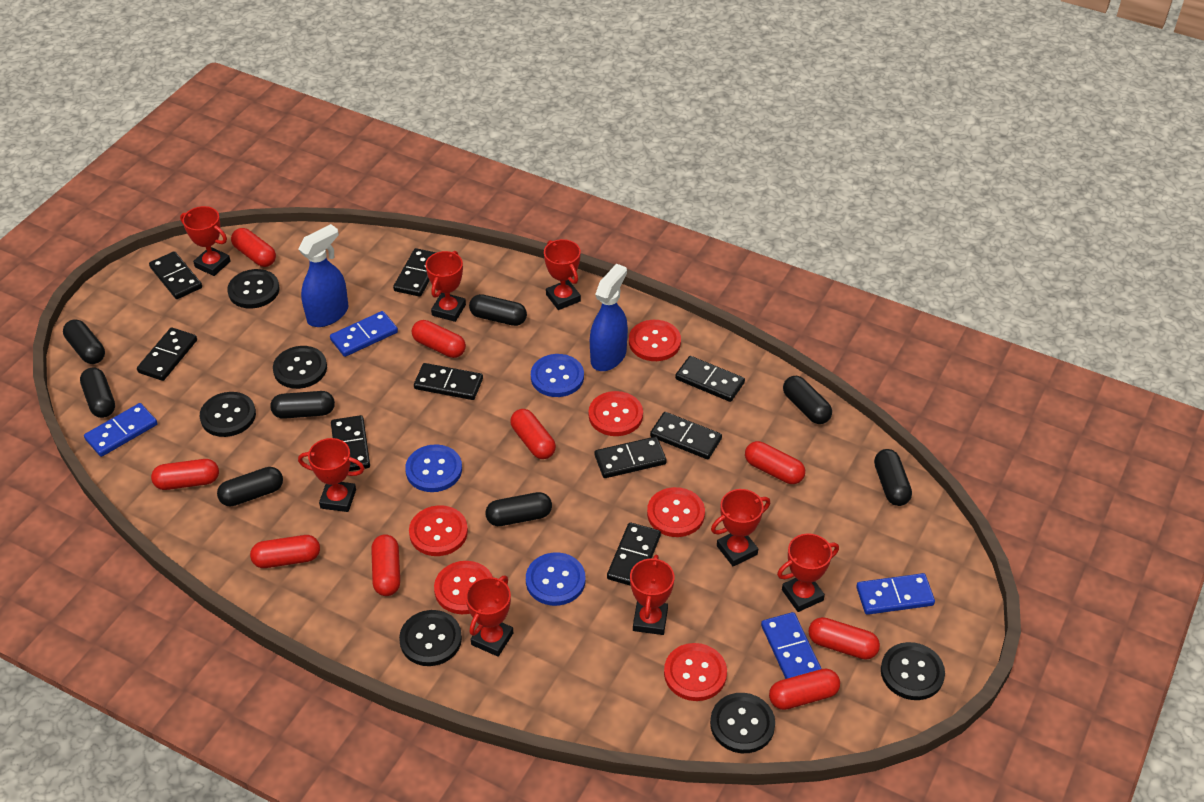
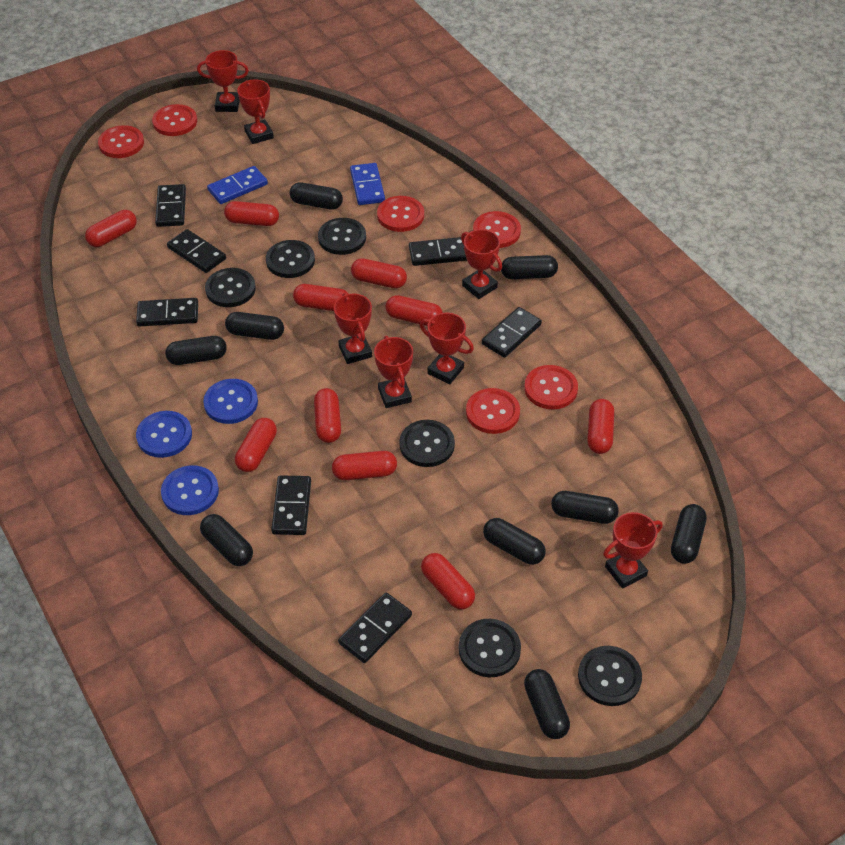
black capsule: [63,319,105,364] [80,368,115,418] [217,467,283,507] [270,391,335,419] [469,294,527,326] [485,492,552,526] [783,376,832,424] [874,449,912,506] = 8 -> [165,336,227,365] [200,514,253,566] [225,312,284,340] [290,182,343,210] [483,518,546,565] [501,255,558,279] [524,669,570,739] [551,491,619,524] [671,504,707,564] = 9
black domino: [137,327,197,381] [149,251,202,299] [331,415,370,471] [393,248,437,297] [414,363,483,400] [595,437,667,478] [607,522,661,586] [650,412,722,459] [675,356,745,402] = 9 -> [136,298,198,326] [155,184,186,227] [167,229,226,273] [271,475,311,535] [338,593,412,663] [409,237,467,266] [482,307,542,358] = 7
blue domino: [84,403,158,457] [330,311,398,357] [761,612,822,679] [856,573,935,615] = 4 -> [207,166,268,204] [350,163,385,205] = 2
blue spray bottle: [298,224,348,327] [590,264,628,371] = 2 -> none = 0
red capsule: [151,459,219,490] [231,228,276,267] [250,535,320,568] [371,534,400,596] [412,320,466,358] [510,409,556,459] [745,441,805,484] [769,669,840,710] [808,617,880,660] = 9 -> [85,210,137,247] [224,201,279,226] [235,418,277,472] [293,284,349,311] [314,388,341,443] [332,451,397,480] [351,258,407,288] [385,295,443,326] [421,553,475,609] [587,399,614,454] = 10
red trophy: [180,206,231,276] [298,438,365,512] [425,251,466,322] [466,576,513,657] [544,239,581,310] [630,555,674,635] [711,489,770,566] [777,533,839,612] = 8 -> [197,50,249,112] [237,79,274,144] [334,293,372,364] [374,336,413,408] [420,313,474,384] [461,229,502,299] [603,512,663,589] = 7

